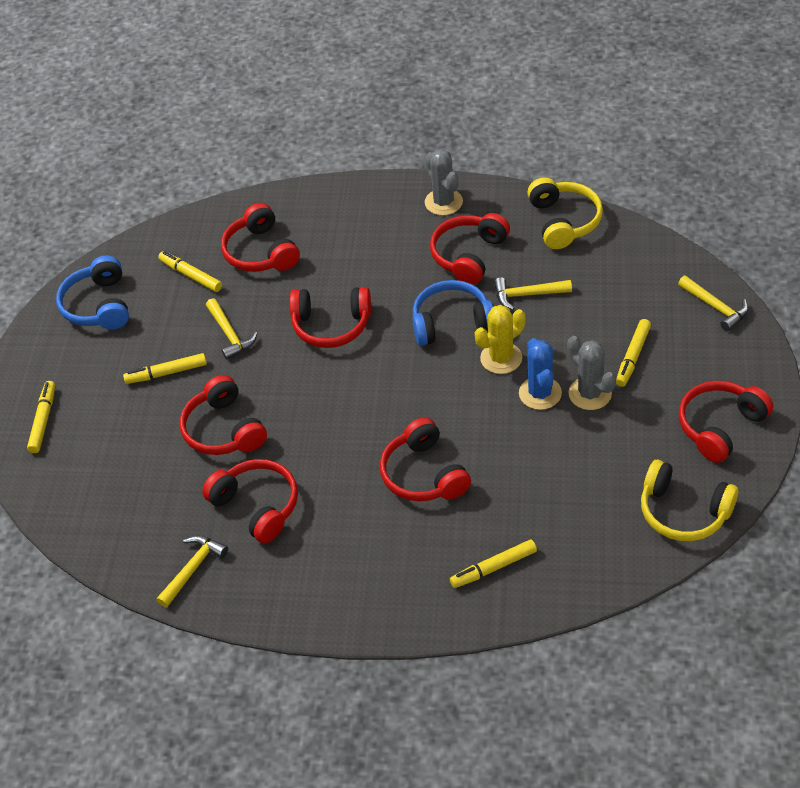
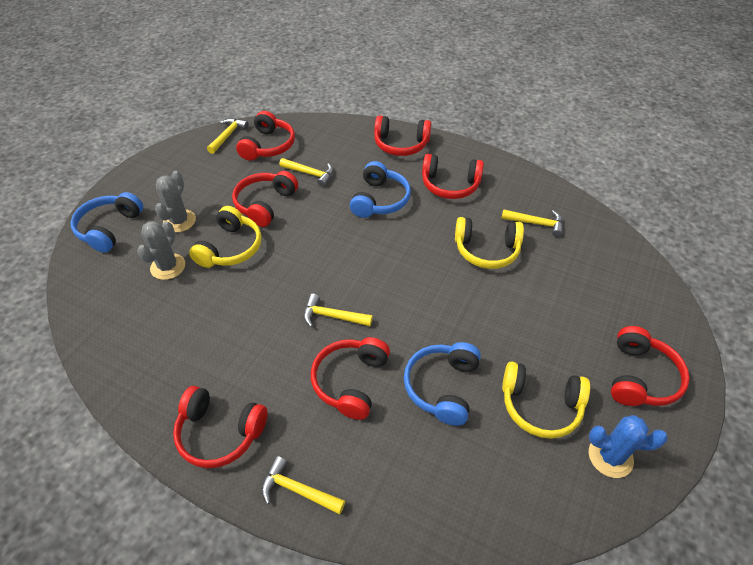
blue headphones: [56,255,129,330] [412,280,493,346] = 2 -> [71,192,143,253] [350,161,411,218] [404,342,481,426] = 3
yellow cactus: [475,305,526,374] = 1 -> none = 0
yellow hammer: [156,535,228,608] [206,298,257,360] [494,277,572,310] [678,276,749,331] = 4 -> [207,118,249,154] [261,456,345,514] [279,158,333,187] [303,294,373,327] [501,209,563,237] = 5
yellow headphones: [527,177,603,249] [641,460,738,541] = 2 -> [189,206,261,268] [455,217,524,269] [502,361,590,439] = 3
yellow marker: [27,381,55,453] [123,353,207,384] [158,251,222,292] [450,539,537,588] [616,319,651,387] = 5 -> none = 0

